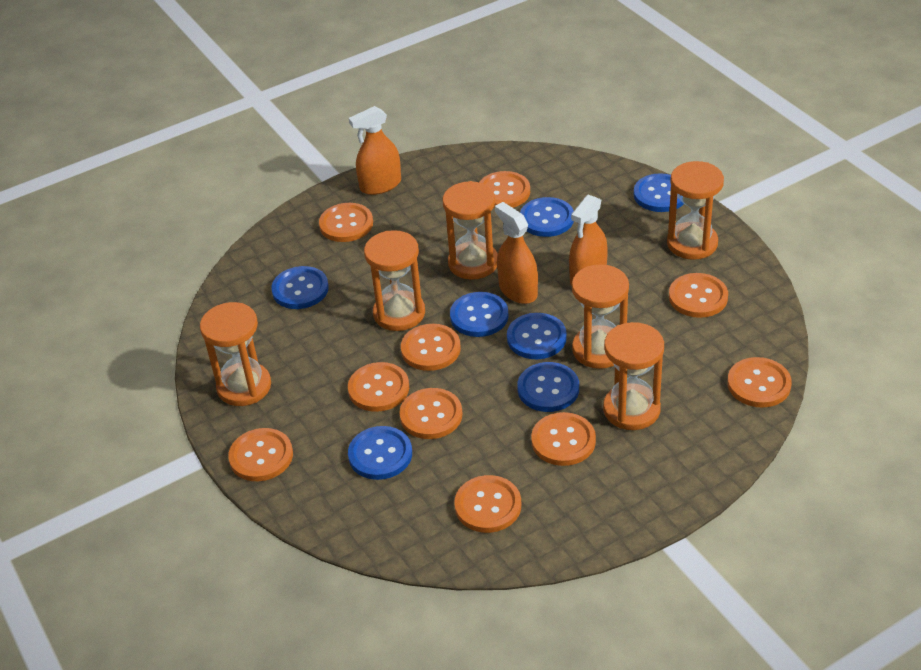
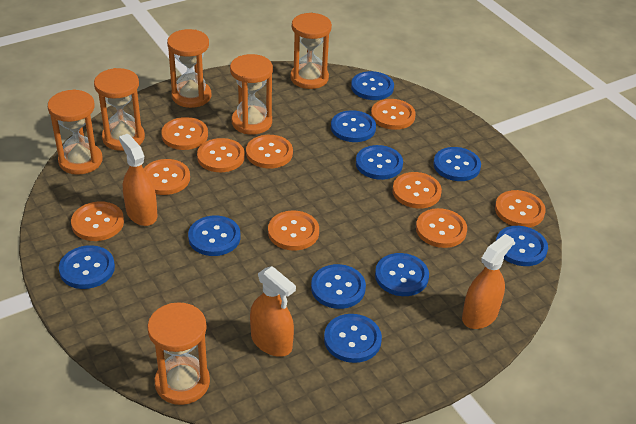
blue button: [271,266,329,309] [348,426,412,480] [450,292,509,337] [507,313,567,359] [517,362,579,412] [520,197,574,237] [634,173,684,212] = 7 -> [59,245,115,289] [188,215,240,256] [311,264,366,309] [324,314,382,363] [331,110,376,142] [351,71,394,100] [356,145,403,180] [375,253,429,296] [433,147,481,181] [496,226,548,266] = 10

